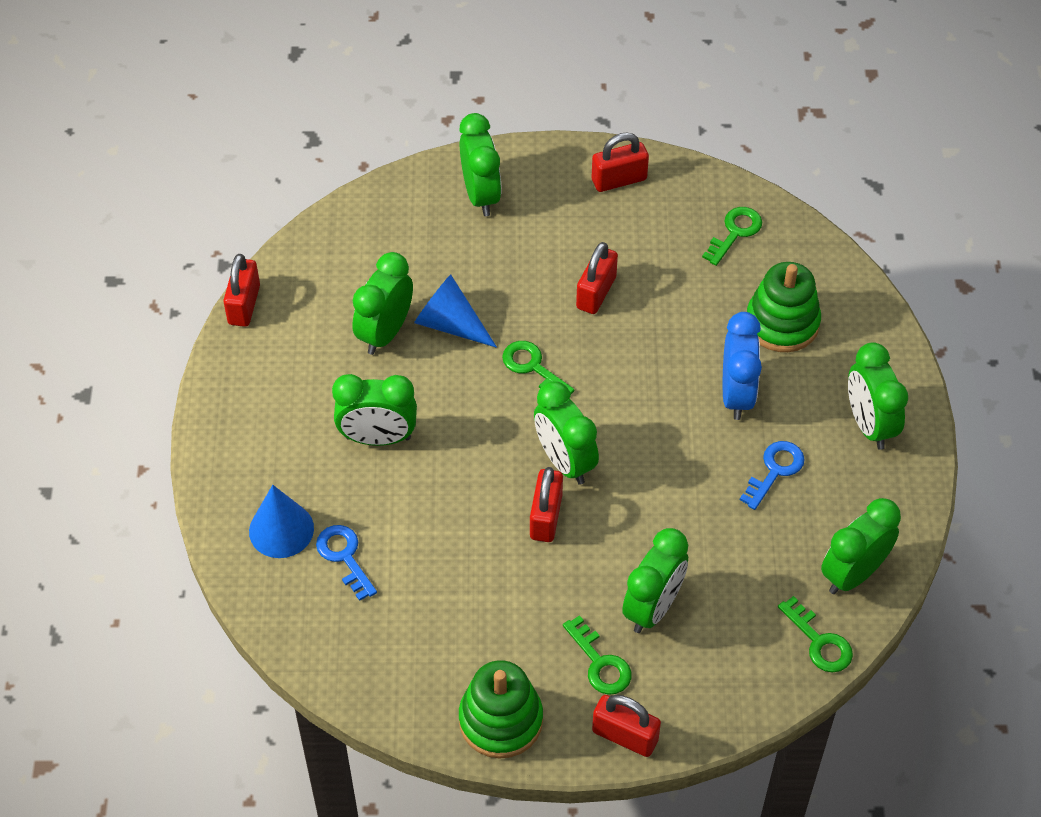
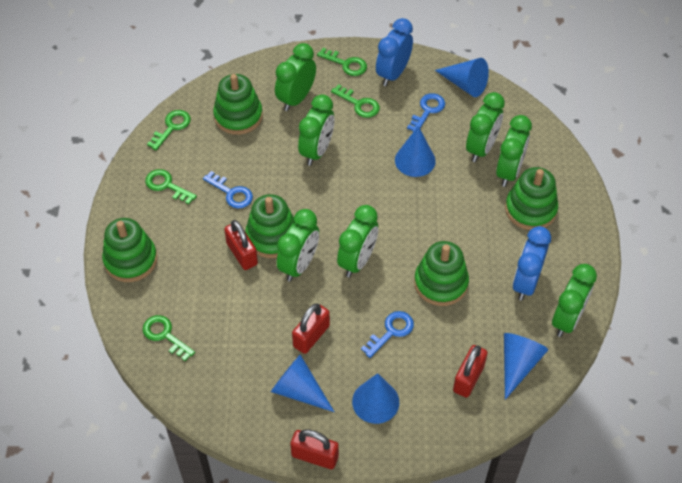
blue clock: [723,312,762,420] = 1 -> [376,18,413,86] [512,226,551,301] = 2
blue cone: [249,485,314,558] [414,275,497,348] = 2 -> [271,354,334,412] [352,373,399,424] [395,126,436,177] [435,58,489,97] [504,333,548,400] = 5
blue key: [316,525,377,601] [740,441,805,510] = 2 -> [203,171,253,209] [361,311,414,358] [407,93,445,132] = 3
green key: [502,341,574,394] [563,615,632,695] [702,207,762,266] [778,596,853,673] = 4 -> [142,315,195,361] [145,169,197,205] [147,110,191,150] [317,48,367,76] [331,84,380,118] = 5
green stacking toy: [459,660,543,759] [747,262,821,352] = 2 -> [102,218,157,282] [213,74,263,135] [245,194,295,258] [414,241,469,306] [505,167,558,230] = 5
red padlock: [223,254,260,327] [530,467,563,542] [576,242,618,314] [592,132,649,192] [592,695,661,757] = 5 -> [224,220,258,270] [290,429,339,469] [292,303,330,354] [453,345,487,398] = 4

